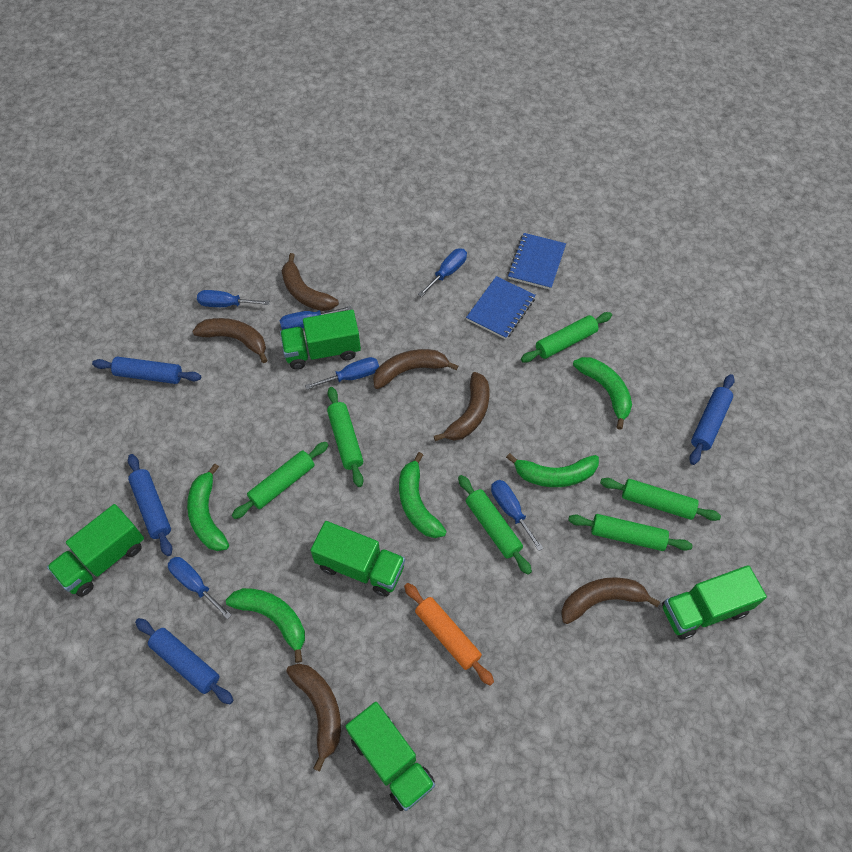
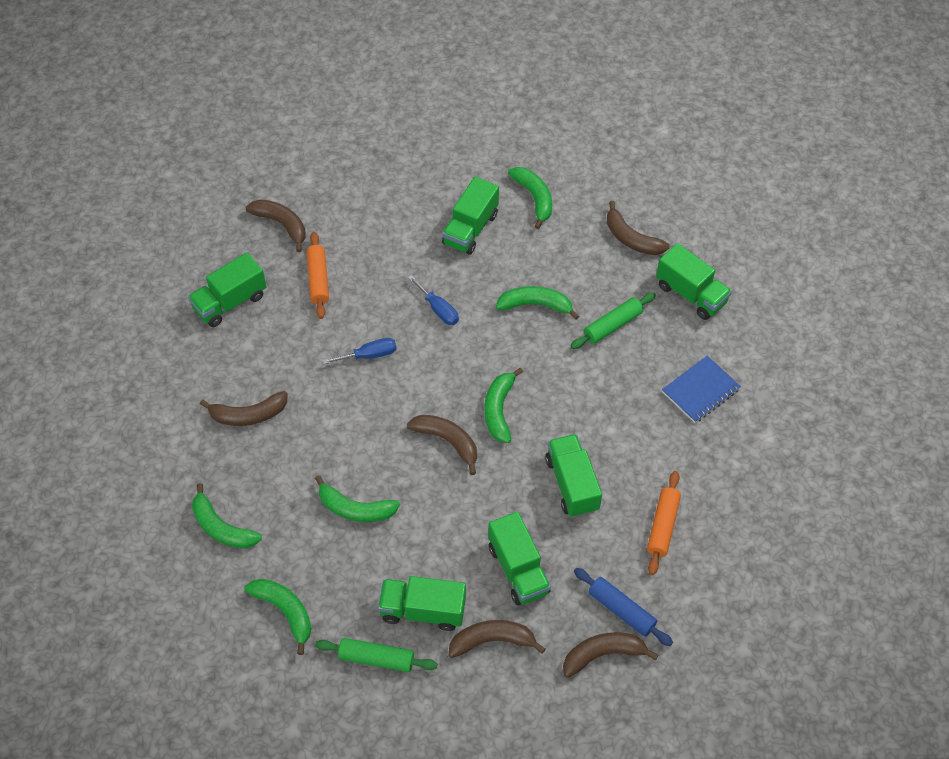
blue notebook: [466,276,536,339] [508,233,566,290] = 2 -> [662,356,741,423] = 1
blue rolling pin: [92,357,201,384] [128,454,173,556] [135,618,233,704] [689,374,735,465] = 4 -> [574,568,673,646] = 1
blue screwdriver: [168,557,232,619] [197,290,270,307] [279,306,352,330] [305,357,379,389] [418,248,467,297] [491,480,543,551] = 6 -> [323,338,397,364] [408,275,459,325] = 2
green banana: [187,463,229,551] [226,588,305,663] [399,452,447,538] [506,453,599,487] [573,357,632,430] = 5 -> [192,483,262,549] [244,579,311,655] [315,475,400,522] [485,368,523,443] [496,286,579,320] [508,167,552,229] = 6
green rolling pin: [232,442,328,519] [327,387,364,487] [458,475,532,575] [521,312,612,362] [568,514,693,551] [600,478,721,521] = 6 -> [315,638,437,672] [571,292,656,349] = 2
green truck: [47,504,144,597] [280,310,361,370] [310,521,405,597] [345,702,435,811] [662,565,767,640] = 5 -> [188,253,266,327] [378,576,466,631] [442,177,499,255] [488,512,551,605] [545,434,602,517] [656,243,732,320] = 6
orange rolling pin: [404,583,494,686] = 1 -> [306,232,329,319] [647,471,681,575] = 2

